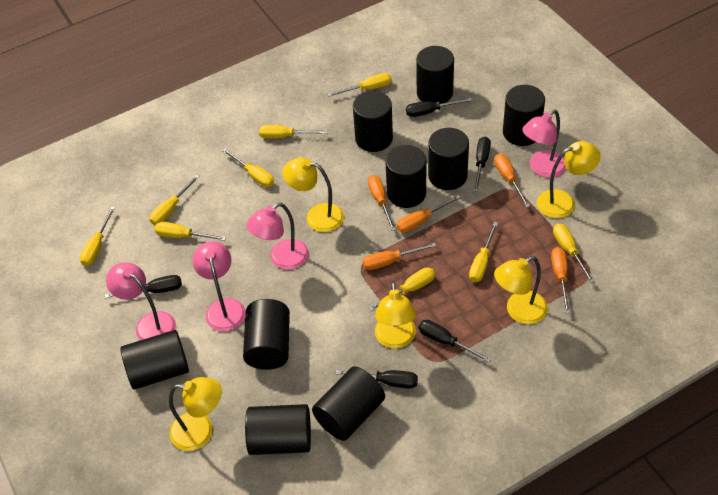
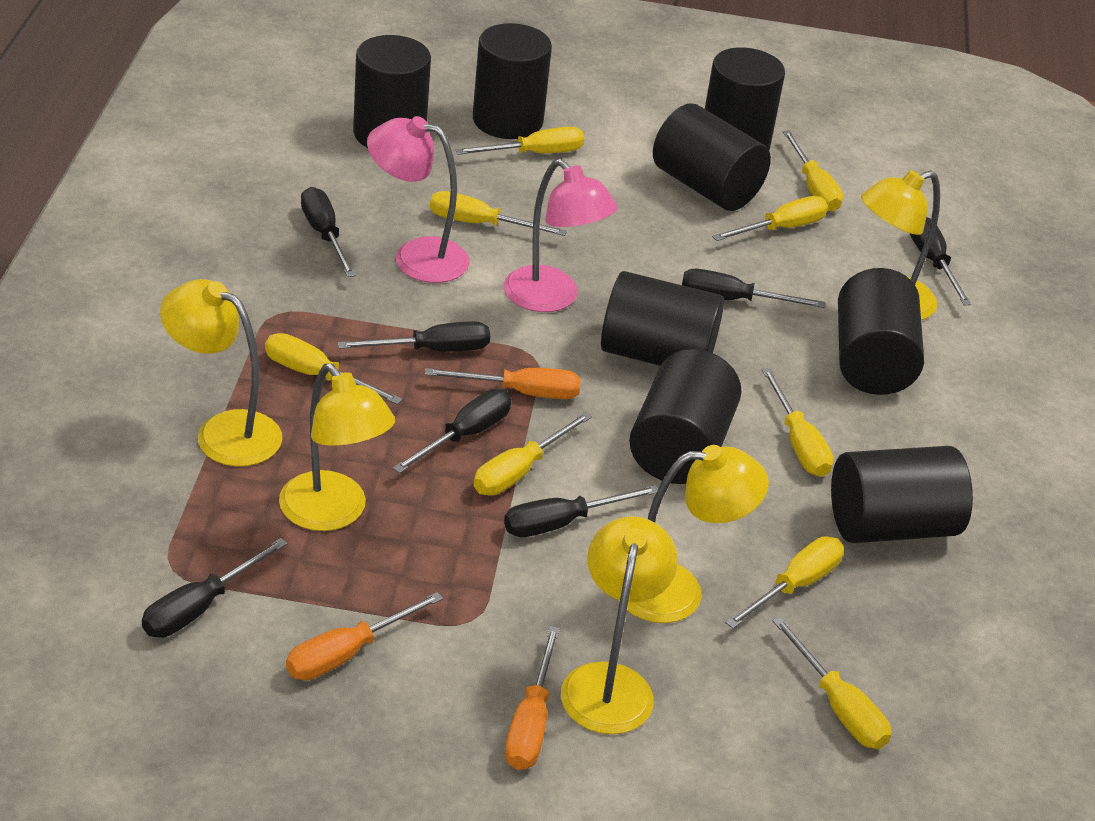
black cylinder: [121,330,189,390] [243,299,290,370] [245,404,311,455] [312,366,385,441] [353,91,393,152] [385,145,426,208] [416,46,454,104] [428,128,469,190] [503,85,545,146] = 9 -> [353,35,431,148] [473,23,552,139] [601,271,724,366] [629,349,742,484] [653,103,771,211] [705,47,785,150] [831,446,973,543] [838,268,924,395] = 8
black screwdriver: [105,275,182,298] [335,370,418,389] [406,98,473,117] [419,320,492,363] [473,137,491,192] = 5 -> [142,538,288,638] [301,187,356,277] [338,321,490,351] [393,389,512,473] [504,485,658,537] [682,269,825,308] [910,217,972,305] = 7
orange screwdriver: [363,243,436,270] [368,175,396,231] [397,195,461,233] [494,154,530,208] [551,247,570,313] = 5 -> [286,592,443,680] [425,368,581,399] [505,626,560,770] = 3
pink lamp: [106,262,176,340] [192,241,246,332] [246,203,309,270] [522,110,566,178] = 4 -> [367,116,470,283] [504,159,618,312] = 2

